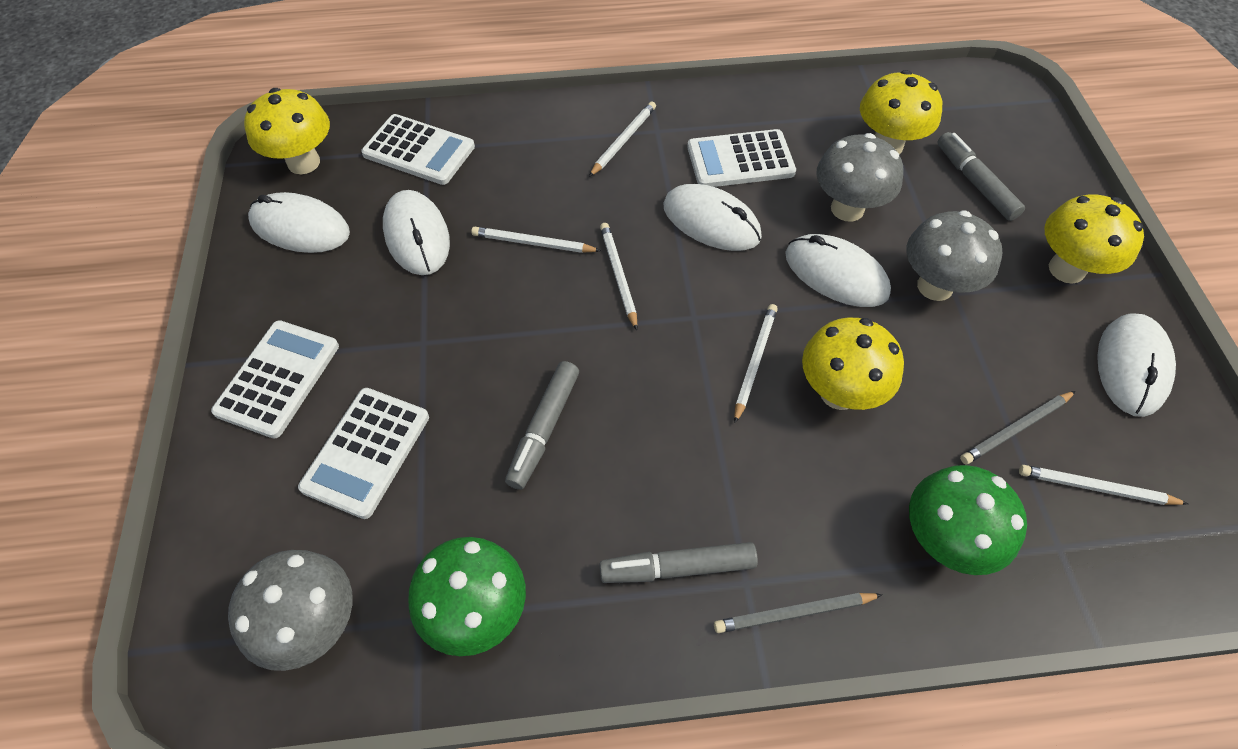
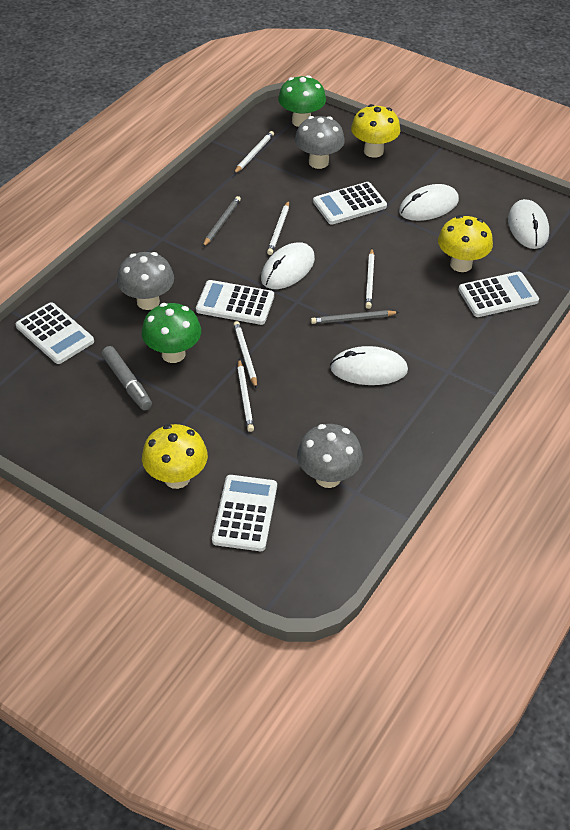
grey marker: [505,361,579,490] [599,542,758,583] [937,132,1025,221] = 3 -> [102,346,152,410] = 1
white calculator: [211,320,339,439] [298,388,429,519] [361,114,475,185] [687,129,796,187] = 4 -> [16,302,94,364] [196,280,274,325] [212,475,277,551] [313,182,387,224] [458,272,539,317] = 5
white mouse: [248,192,350,253] [383,190,450,275] [663,184,762,251] [785,234,891,307] [1097,314,1176,417] = 5 -> [261,242,315,289] [330,346,408,385] [399,184,459,221] [508,199,549,249] = 4
yellow mushroom: [244,88,330,174] [802,317,904,410] [860,70,942,154] [1045,194,1144,284] = 4 -> [142,424,208,489] [351,104,400,158] [438,215,493,272] = 3

